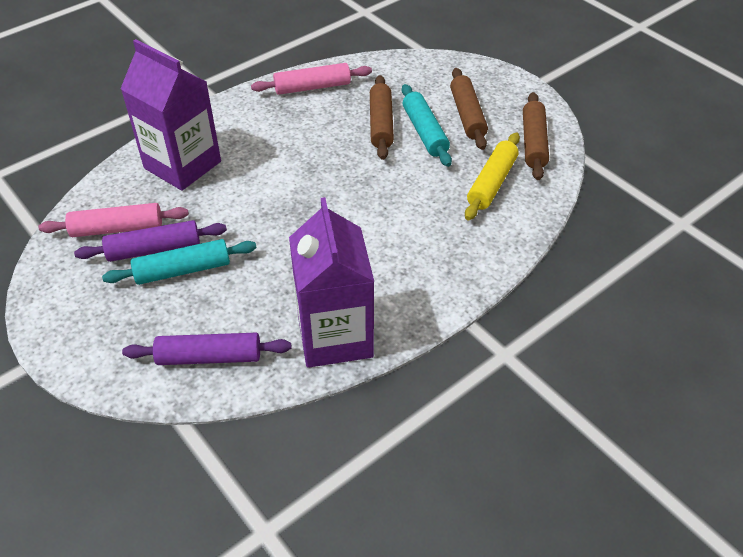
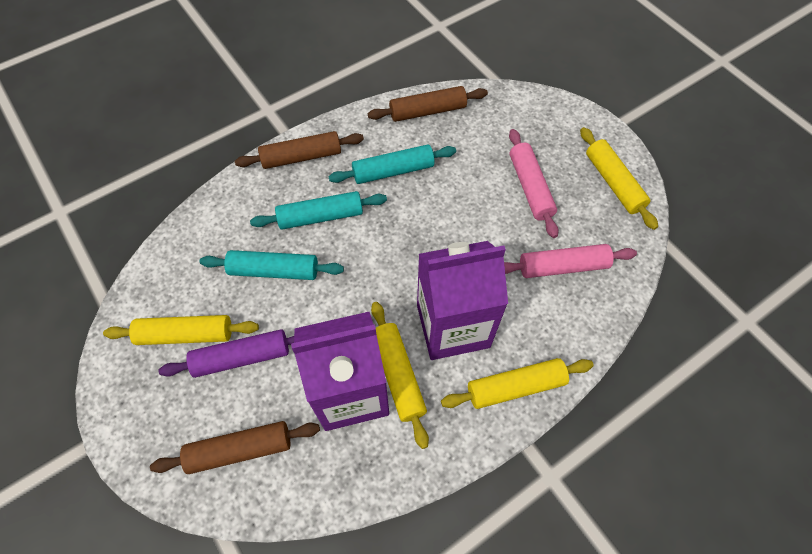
purple rolling pin: [74,220,227,262] [122,333,291,365] = 2 -> [158,329,294,378] = 1
turquoise rolling pin: [102,239,257,285] [402,84,452,167] = 2 -> [200,250,344,280] [250,191,387,229] [328,144,456,184] = 3
yellow rolling pin: [465,133,520,221] = 1 -> [103,315,259,345] [371,302,429,449] [441,358,594,409] [580,127,658,230] = 4

